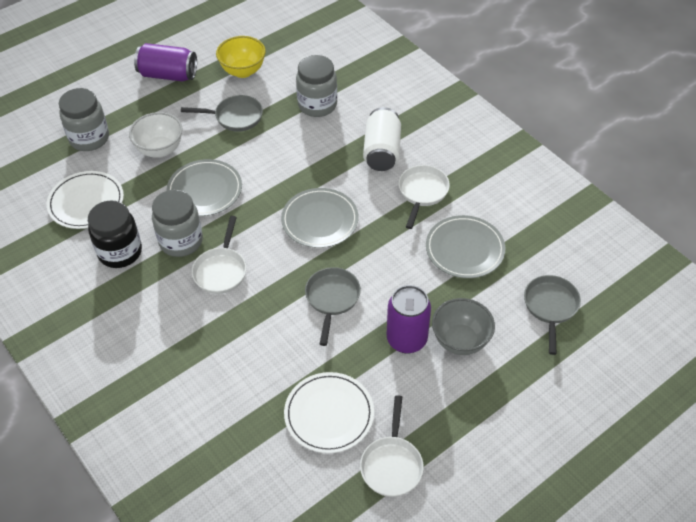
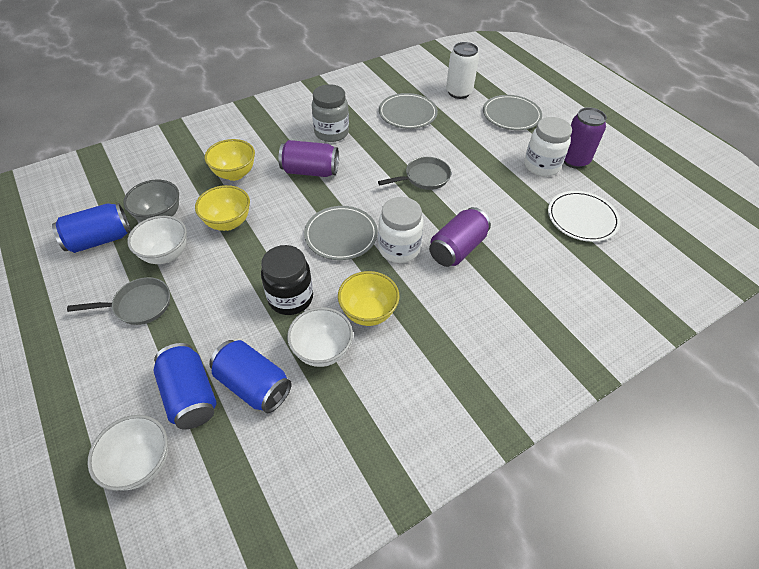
blue can: none = 0 -> [52,203,131,253] [153,343,217,429] [209,340,292,413] = 3
grey jar: [59,88,109,151] [152,190,203,257] [296,55,337,117] = 3 -> [312,84,349,142] = 1
grey pan: [181,95,263,132] [305,267,361,346] [524,275,581,355] = 3 -> [67,277,170,325] [378,157,451,190] = 2
purple can: [134,43,197,82] [387,285,431,354] = 2 -> [279,140,339,177] [429,207,491,267] [564,107,607,169] = 3
white bowl: [129,112,183,158] = 1 -> [87,415,168,491] [127,216,187,264] [287,307,353,367] = 3
white jar: none = 0 -> [378,197,424,263] [524,117,572,177] = 2
white pan: [192,216,246,294] [360,395,424,497] [399,165,450,229] = 3 -> none = 0
white plate: [47,171,124,229] [284,372,374,453] = 2 -> [548,191,621,242] = 1
yellow bowl: [216,36,266,78] = 1 -> [195,185,250,231] [204,139,255,181] [338,271,399,326] = 3

